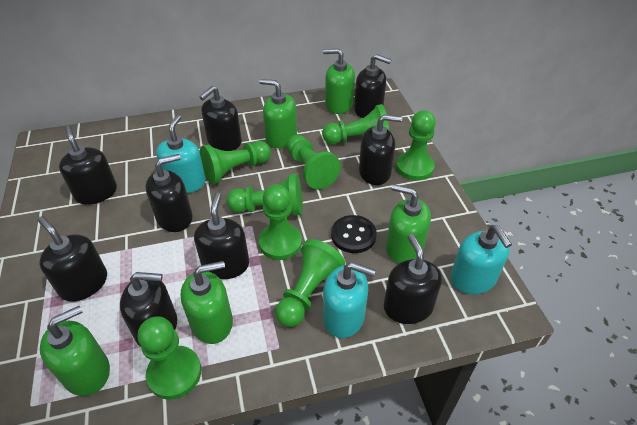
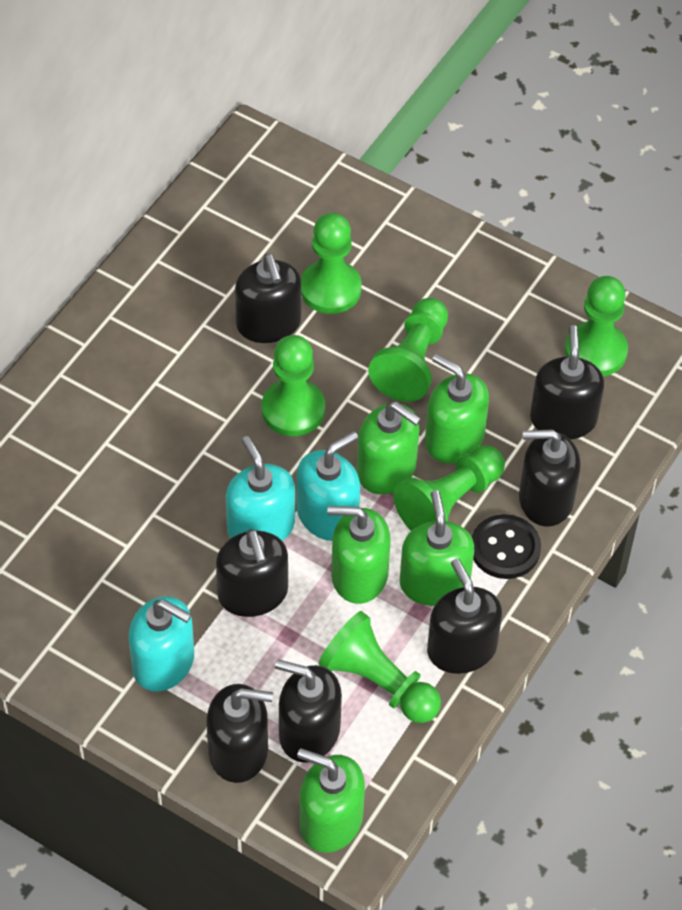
black soap dispenser: [38,216,107,302] [59,126,117,205] [120,272,177,347] [145,154,192,232] [194,193,249,279] [199,86,242,151] [354,54,391,118] [359,115,402,185] [384,234,442,324] = 9 -> [207,684,273,783] [216,529,288,617] [235,254,302,343] [275,659,342,763] [427,559,502,674] [519,429,581,527] [530,325,604,440] = 7
green pawn: [138,316,201,400] [200,141,271,184] [226,173,303,215] [259,184,302,260] [275,239,345,327] [286,135,341,189] [322,104,390,144] [396,110,436,181] = 8 -> [262,335,325,436] [301,213,362,314] [319,611,441,723] [368,298,448,402] [394,445,505,531] [565,276,628,376] = 6

